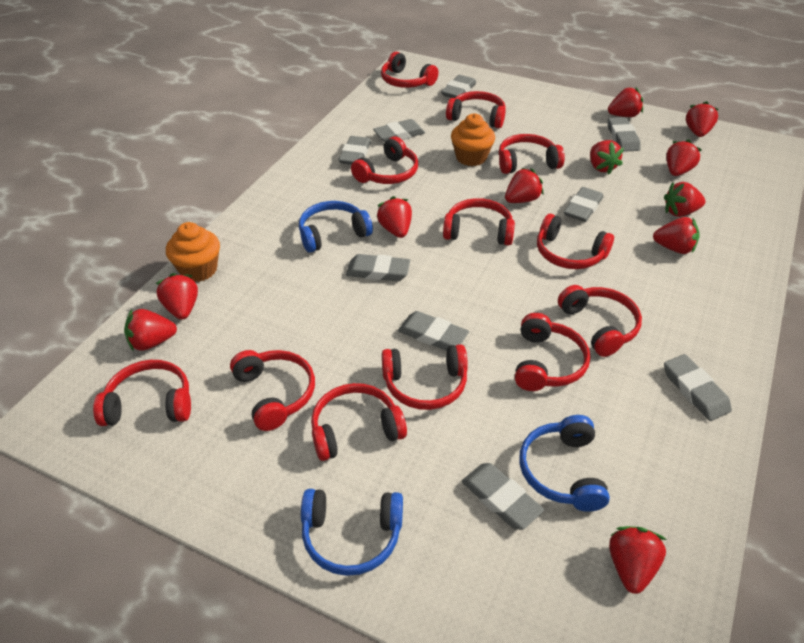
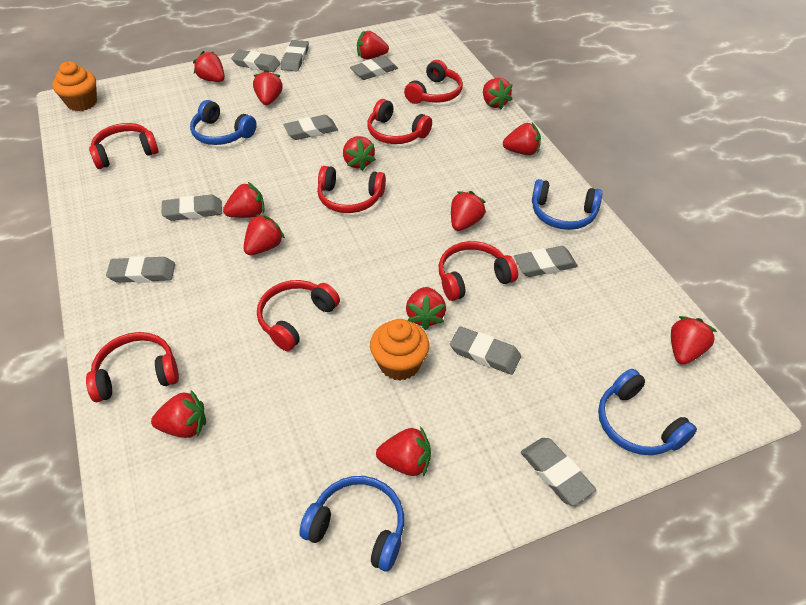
blue headphones: [299,201,373,253] [301,489,403,576] [519,415,610,512] = 3 -> [190,100,257,145] [299,476,404,571] [532,179,603,230] [598,369,697,455] = 4
red headphones: [93,360,191,426] [230,350,315,431] [311,383,407,461] [351,137,418,184] [381,52,438,88] [382,344,468,410] [443,198,515,245] [446,91,506,128] [499,134,565,174] [515,313,590,391] [537,214,614,269] [558,285,642,357] = 12 -> [86,332,179,402] [89,123,159,169] [257,280,340,351] [317,166,386,213] [367,99,432,144] [404,60,463,104] [439,241,518,301] = 7
red strawberry: [124,309,177,351] [155,273,198,320] [377,196,412,238] [505,168,544,203] [590,140,624,175] [608,87,643,117] [609,526,667,594] [653,217,700,254] [664,182,706,217] [667,139,702,176] [686,101,718,137] = 11 -> [151,390,206,438] [193,51,225,82] [223,182,265,218] [244,214,285,255] [253,70,283,105] [343,136,376,171] [357,31,389,59] [376,426,431,477] [406,287,446,330] [451,191,486,231] [483,78,513,110] [503,123,541,155] [671,316,717,365] = 13

